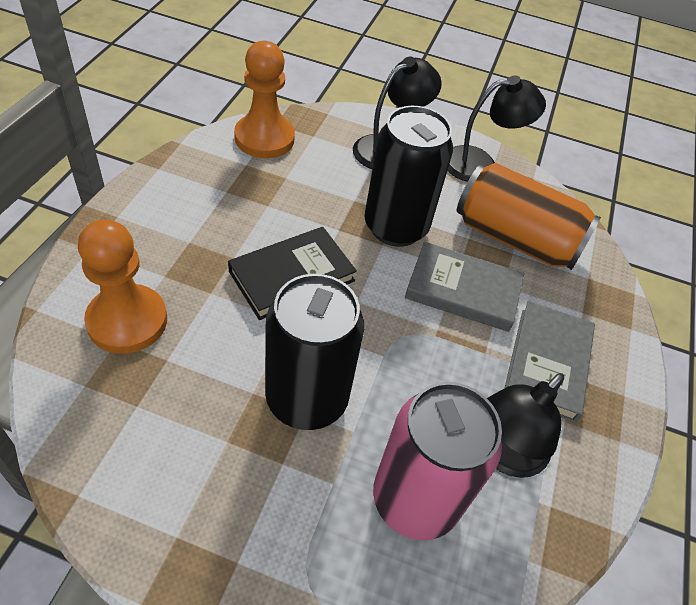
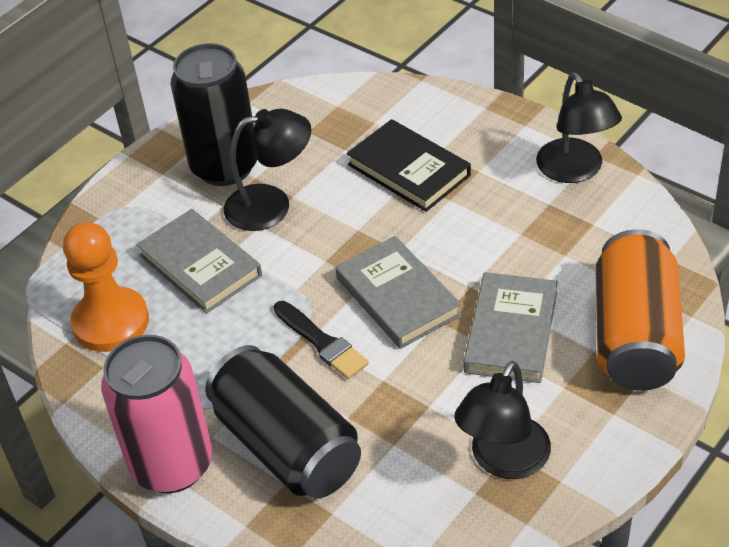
black brush: none = 0 -> [274,301,369,379] = 1
grey book: [405,242,524,332] [505,301,595,423] = 2 -> [136,209,262,314] [336,236,461,349] [464,272,558,383] = 3
orange pawn: [78,219,167,354] [234,41,295,158] = 2 -> [63,222,149,352] = 1

